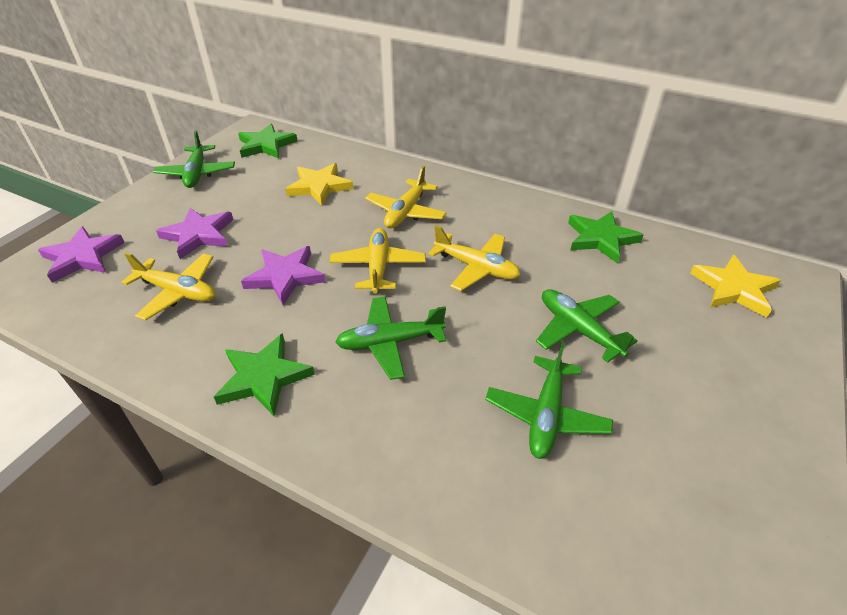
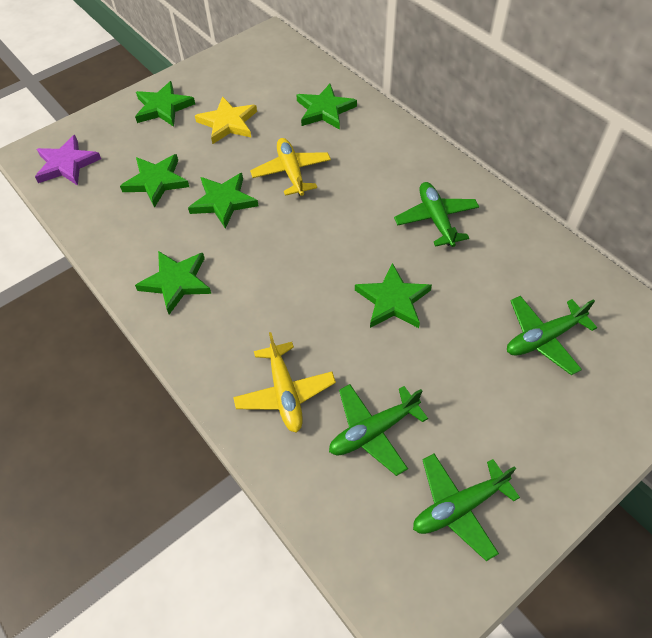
green star: [214,333,315,416] [238,124,297,158] [568,211,644,263] = 3 -> [120,154,189,208] [135,81,195,127] [135,251,211,315] [188,173,258,229] [296,84,357,130] [355,263,432,328] = 6
purple star: [38,226,125,283] [156,208,233,259] [241,246,326,305] = 3 -> [35,135,101,186] = 1
yellow plane: [121,252,215,320] [330,228,426,294] [365,166,447,228] [428,226,521,291] = 4 -> [233,332,336,433] [250,138,331,196] = 2
yellow star: [285,163,354,206] [690,255,781,318] = 2 -> [195,96,257,144] = 1

